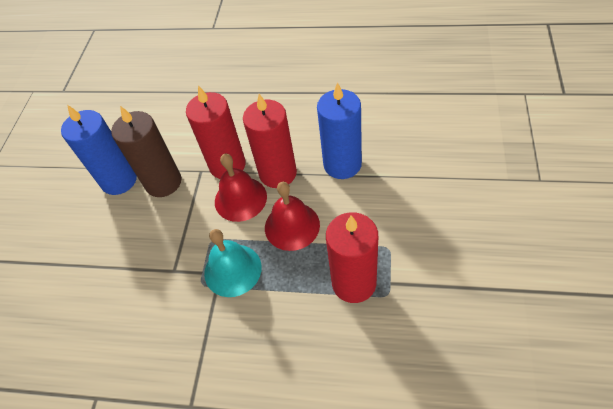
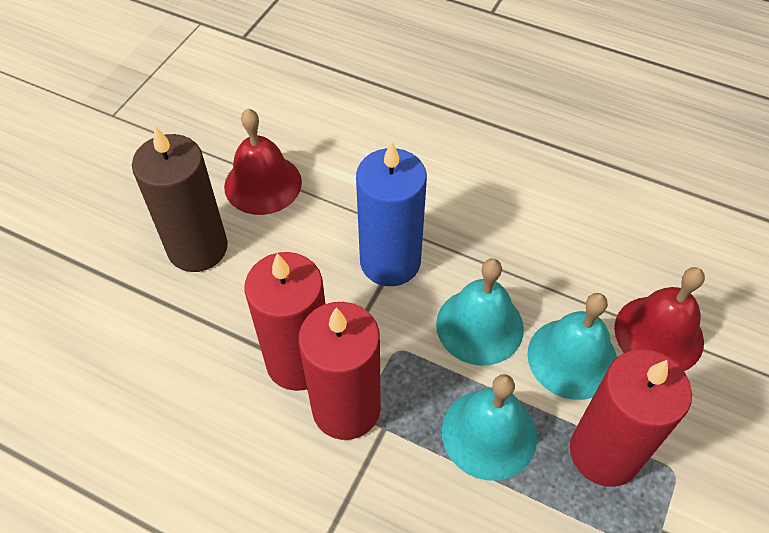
blue candle: [61,105,137,195] [317,82,362,179] = 2 -> [356,141,427,286] = 1
turquoise bell: [204,229,262,297] = 1 -> [436,259,524,366] [442,374,537,481] [527,293,617,400] = 3

